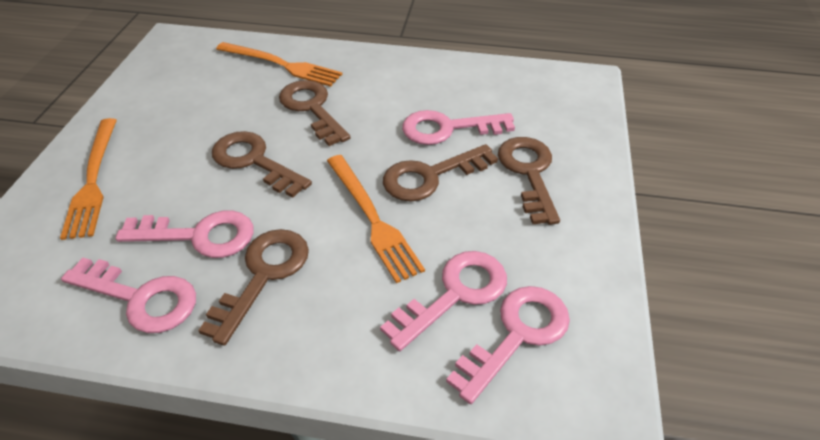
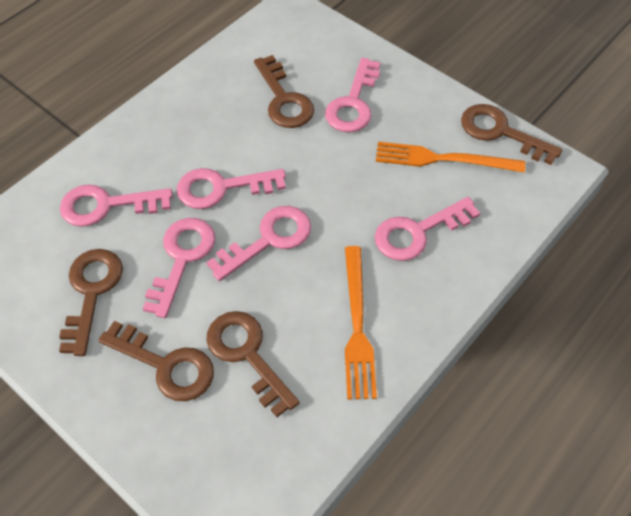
orange fork: [60,118,117,240] [216,42,342,87] [327,155,425,283] = 3 -> [345,246,377,400] [376,142,525,173] = 2
pink key: [61,258,196,333] [115,210,254,258] [380,251,507,351] [402,110,515,145] [446,286,570,404] = 5 -> [60,185,173,227] [143,218,215,318] [177,168,286,209] [206,206,311,281] [325,58,380,132] [375,197,480,261] = 6

